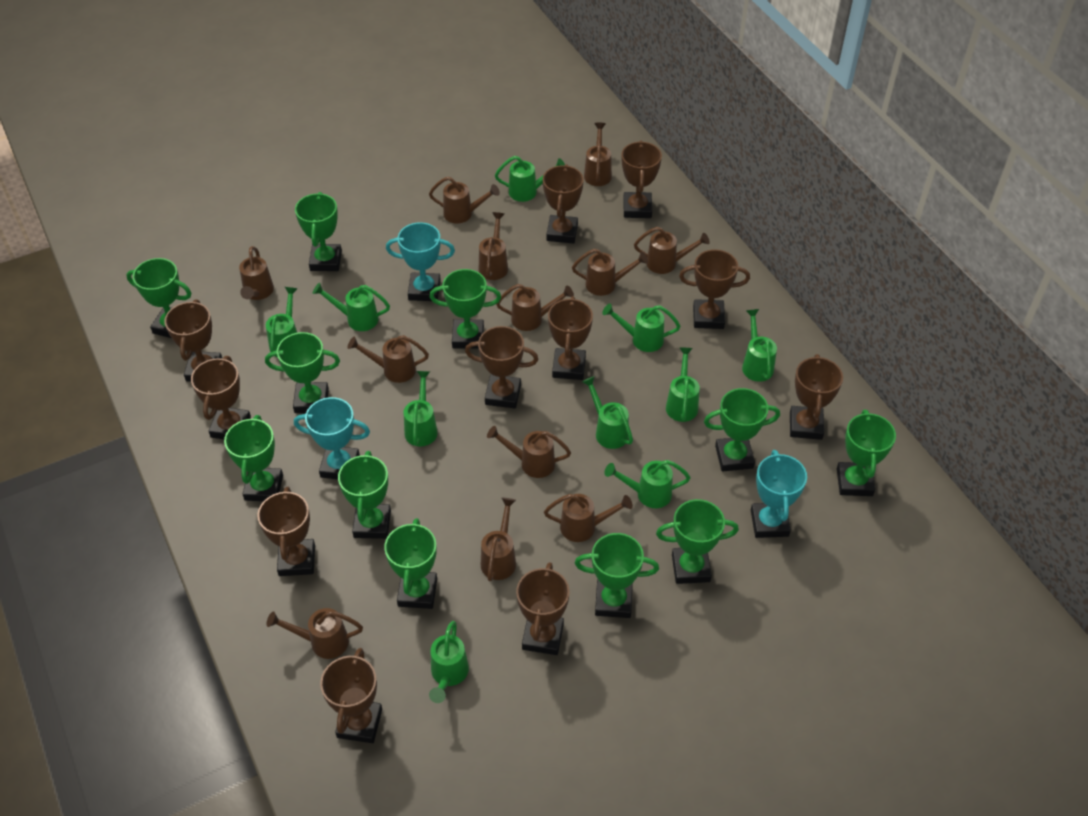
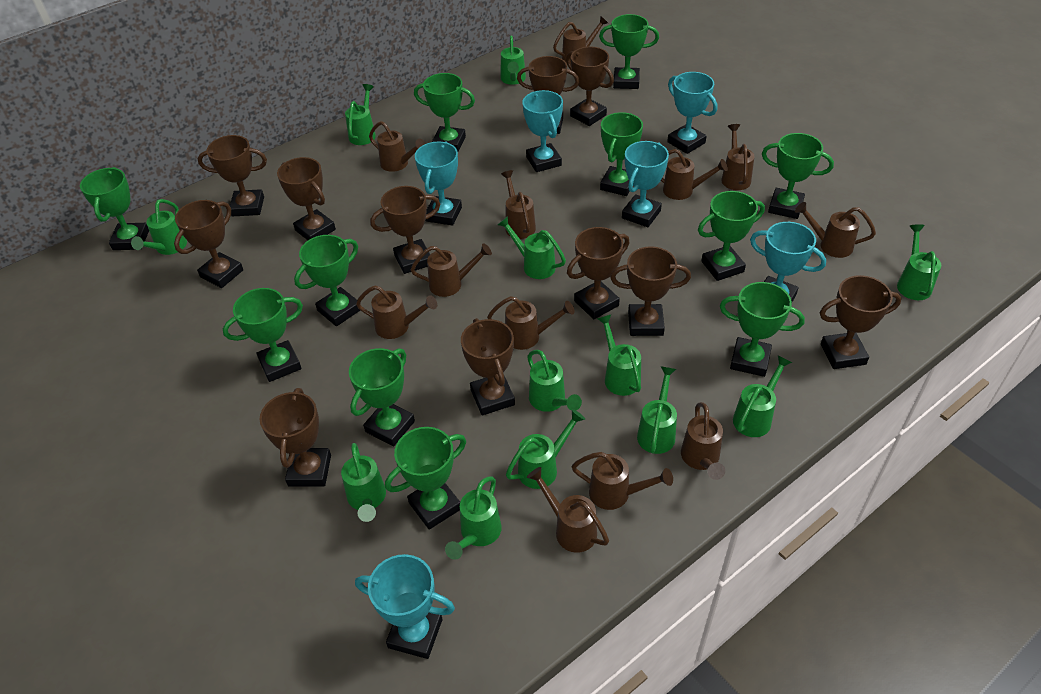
green watering can: [266,287,298,357] [313,283,390,331] [404,371,438,446] [429,621,469,703] [495,156,565,202] [582,376,633,449] [602,304,681,352] [604,460,690,508] [666,347,700,422] [742,309,777,382] = 10 -> [131,199,187,255] [341,443,386,522] [345,84,376,145] [445,476,502,560] [498,216,566,279] [501,35,526,85] [506,409,585,489] [527,350,582,412] [597,315,641,396] [637,366,677,454] [733,355,792,437] [897,224,941,300] = 12
turquoise trophy: [294,397,370,479] [386,222,455,301] [751,450,807,538] = 3 -> [355,554,455,659] [415,141,462,226] [522,90,563,172] [622,141,669,227] [667,72,717,154] [750,222,826,302] = 6

